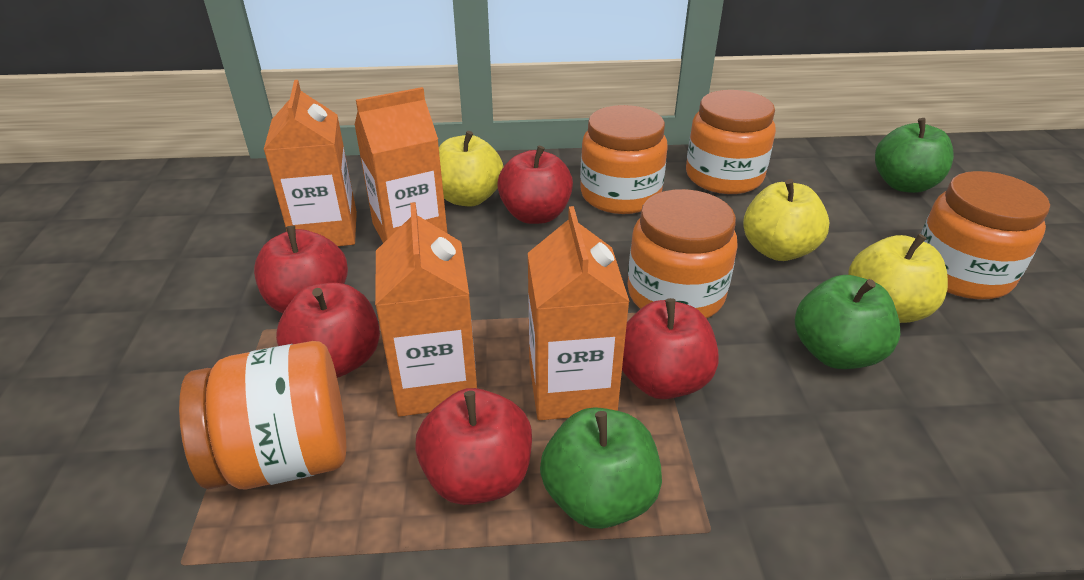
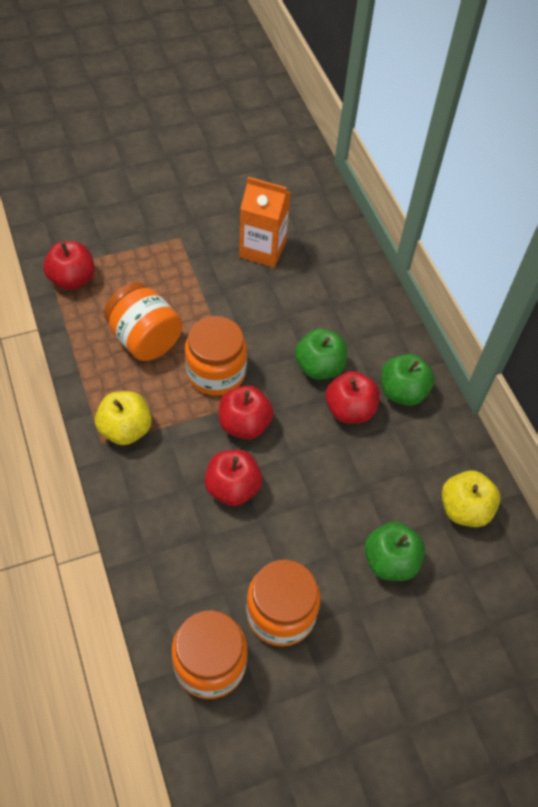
orange carton: [264,80,357,246] [354,87,447,243] [375,202,477,417] [528,206,630,420] = 4 -> [239,177,291,267] = 1
orange jar: [179,341,346,489] [580,105,667,214] [627,189,738,318] [686,90,776,194] [921,171,1050,300] = 5 -> [104,282,183,361] [172,610,248,699] [185,316,247,396] [246,560,320,647] = 4
red apple: [254,226,348,313] [276,283,380,378] [415,388,532,505] [497,146,573,224] [622,298,719,399] = 5 -> [43,241,95,290] [204,450,262,506] [219,386,274,439] [326,371,380,424] = 4
yellow apple: [439,131,504,207] [743,179,829,261] [848,234,948,323] = 3 -> [95,391,152,445] [442,470,501,527] = 2

